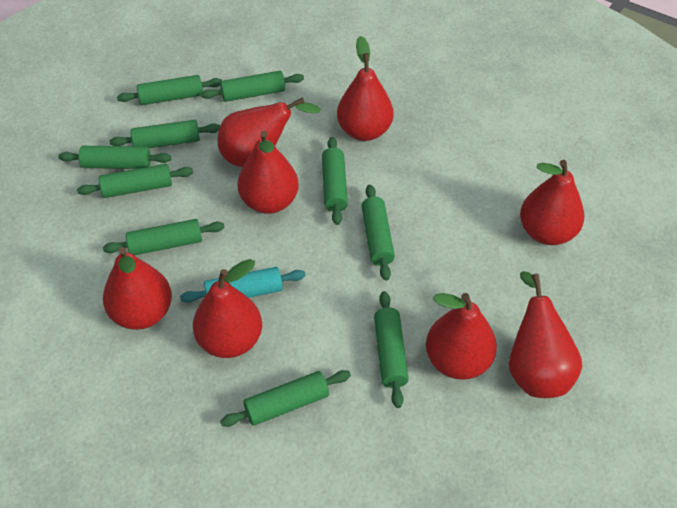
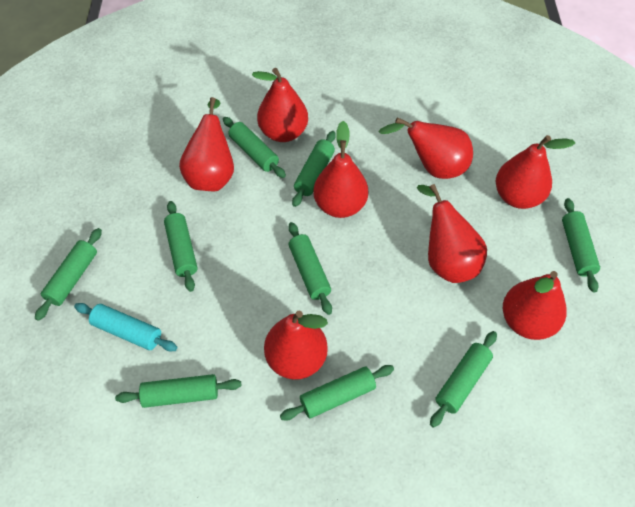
green rolling pin: [58,146,171,169] [77,164,193,198] [103,219,224,255] [110,120,220,148] [117,75,222,105] [201,71,304,102] [220,370,351,427] [322,137,348,225] [362,185,395,281] [374,291,409,408] = 10 -> [35,228,102,321] [115,374,242,408] [164,201,198,292] [223,117,286,178] [280,365,394,420] [288,222,332,315] [292,131,336,207] [430,331,497,428] [562,198,600,293] = 9

